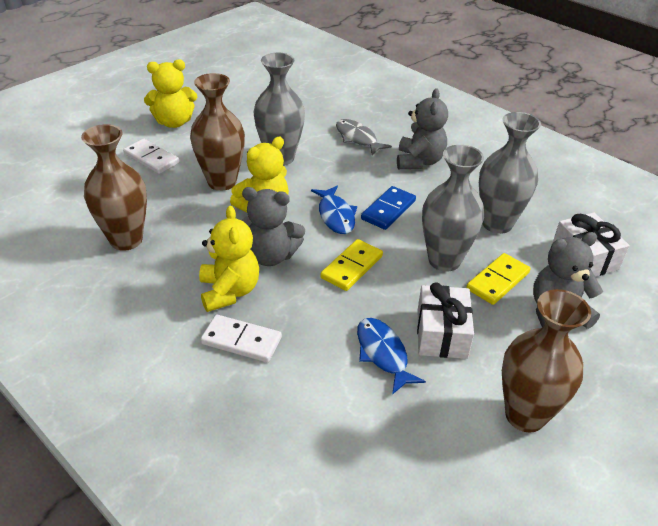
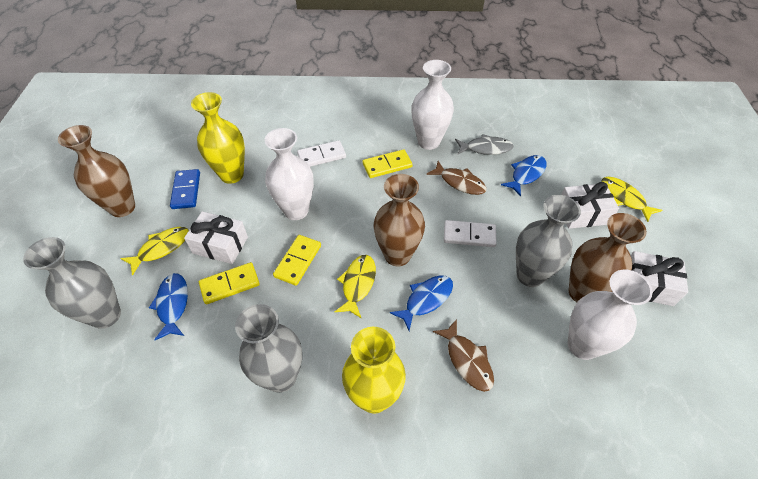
blue fish: [311,186,357,234] [357,318,426,395] = 2 -> [149,273,188,340] [390,275,453,331] [501,155,547,196] = 3
brown fish: none = 0 -> [426,161,487,195] [433,319,494,392] = 2
grey teddy bear: [241,187,305,266] [397,88,448,169] [533,232,603,329] = 3 -> none = 0
white gift: [417,282,474,359] [553,212,629,277] = 2 -> [184,211,248,264] [561,182,619,229] [630,251,688,306] = 3
white vase: none = 0 -> [265,128,314,220] [411,60,454,150] [568,270,653,360] = 3
yellow domino: [320,239,383,291] [466,253,530,305] = 2 -> [199,262,260,304] [273,235,321,286] [363,149,413,178] = 3
yellow fish: none = 0 -> [120,227,189,275] [335,255,376,318] [601,177,663,222] = 3
yellow teddy bear: [144,59,197,128] [199,206,259,312] [230,137,289,213] = 3 -> none = 0
yellow vase: none = 0 -> [191,92,245,184] [342,327,406,414] = 2

